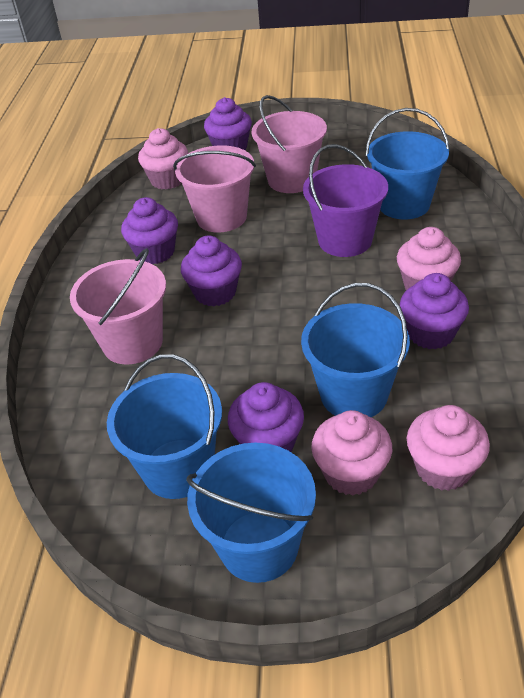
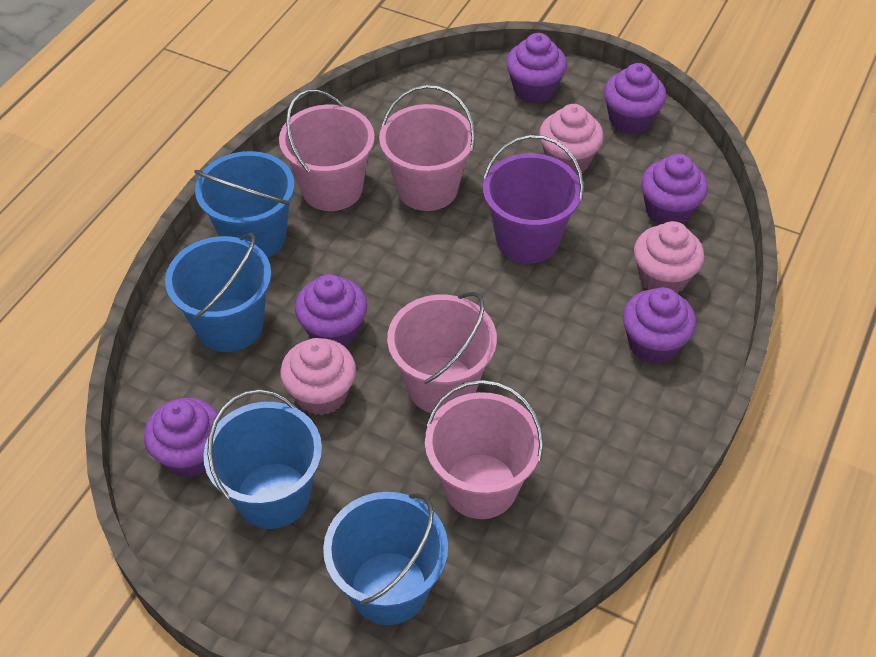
pink bucket: [70,248,166,365] [173,145,256,233] [252,95,327,193] = 3 -> [279,89,375,211] [379,85,475,211] [387,292,497,413] [425,380,544,519] = 4
pink cupcake: [138,128,188,189] [311,410,392,495] [397,227,461,290] [407,405,490,491] = 4 -> [280,338,356,415] [539,104,604,174] [634,221,704,294] = 3
purple cupcake: [121,197,178,264] [181,236,242,306] [204,97,252,150] [228,382,304,452] [400,273,469,349] = 5 -> [144,398,221,478] [295,274,367,347] [506,33,567,103] [604,63,666,134] [623,287,696,364] [641,154,708,225] = 6

